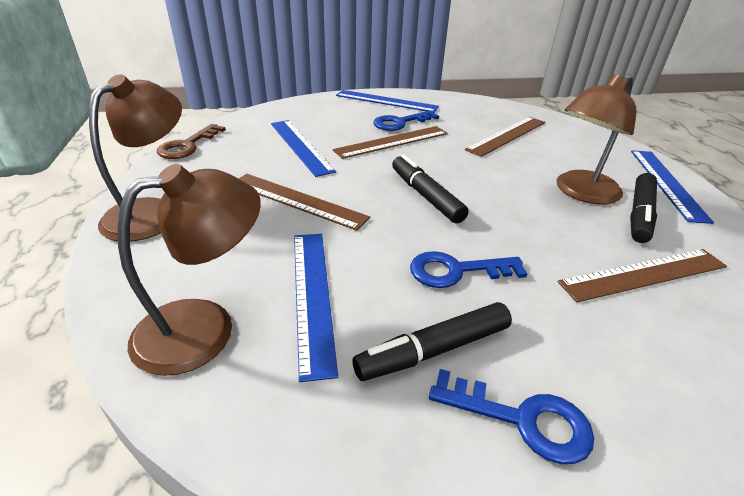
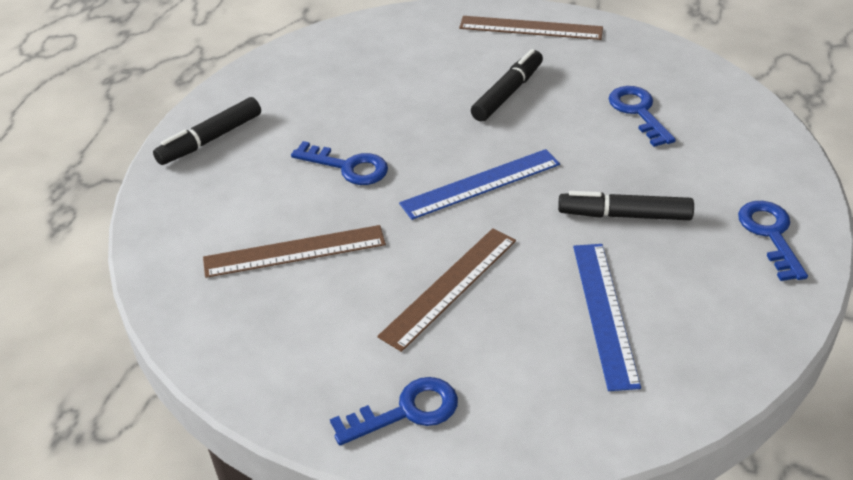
blue key: [373,110,439,131] [410,251,527,288] [429,369,594,464] = 3 -> [291,141,388,185] [330,377,458,445] [609,86,676,147] [738,201,808,281] = 4
blue ruler: [271,120,336,177] [294,234,338,382] [336,90,439,113] [631,150,714,224] = 4 -> [399,149,560,220] [573,244,641,391] = 2
brown key: [157,124,226,159] = 1 -> none = 0
brown lamp: [89,74,182,242] [118,164,261,376] [556,74,636,204] = 3 -> none = 0
brown ruler: [239,174,371,231] [333,126,448,159] [465,117,545,157] [558,249,727,302] = 4 -> [203,225,386,278] [377,228,516,352] [459,16,603,40] = 3

